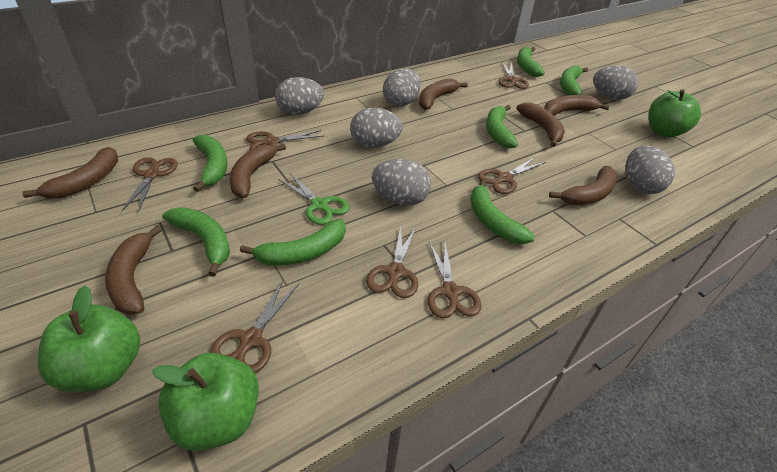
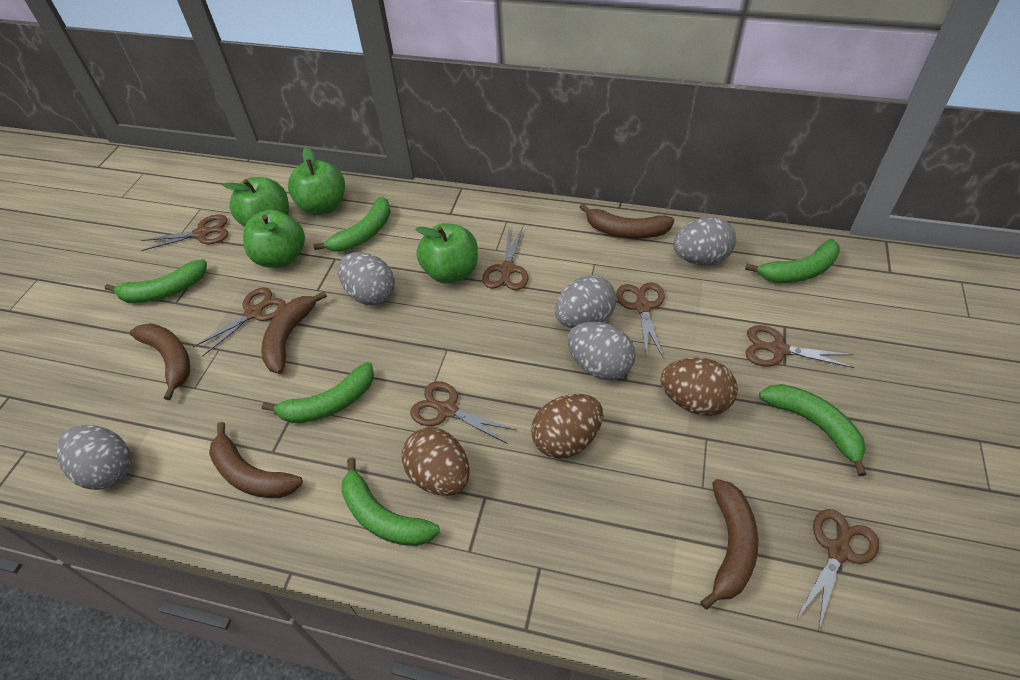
brown banana: [22,147,118,198] [105,225,162,315] [229,144,286,198] [419,78,468,110] [516,102,565,147] [544,95,610,116] [549,166,617,205] = 7 -> [130,323,190,400] [209,422,303,498] [261,291,327,374] [580,204,674,239] [700,479,758,610] = 5
brown egg: none = 0 -> [402,427,470,496] [531,394,603,459] [661,358,738,416] = 3
green apple: [38,286,140,392] [152,353,259,451] [648,89,701,137] = 3 -> [223,177,289,227] [243,210,305,268] [288,147,345,215] [416,223,478,284] = 4
green banana: [162,207,230,277] [193,135,227,192] [240,219,345,266] [470,179,535,244] [486,105,518,148] [517,47,545,77] [560,65,588,95] = 7 -> [105,259,207,303] [262,362,374,423] [313,197,391,251] [341,457,440,546] [745,239,840,283] [759,384,867,476] = 6
green scissors: [278,173,350,225] = 1 -> none = 0
grey egg: [275,77,324,115] [350,107,403,148] [372,159,431,206] [383,68,421,106] [593,65,639,100] [625,145,675,194] = 6 -> [56,425,131,490] [338,252,395,305] [555,275,616,328] [568,322,636,380] [673,217,736,265] = 5

